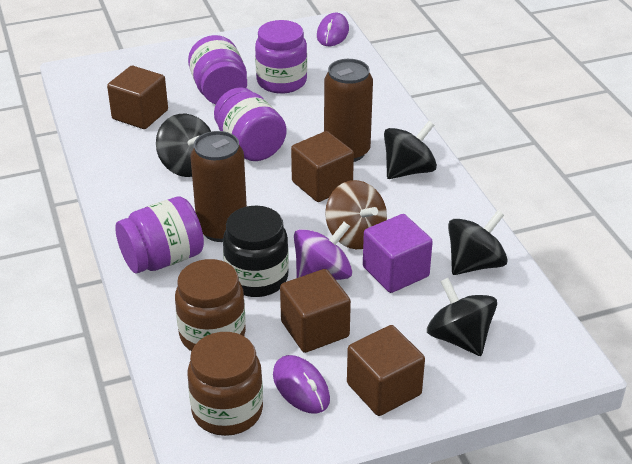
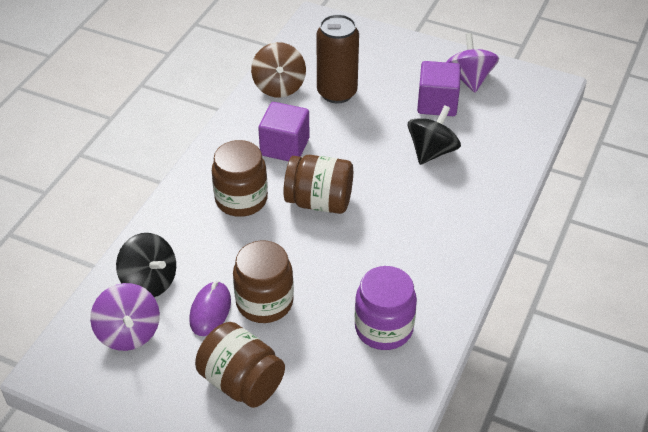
black jar: [223,206,289,297] = 1 -> none = 0
black spinning top: [156,114,211,177] [384,121,437,179] [427,278,497,356] [448,210,508,275] = 4 -> [116,233,176,297] [408,105,461,165] = 2
brown can: [190,131,247,242] [324,59,373,162] = 2 -> [316,14,359,104] = 1
brown cube: [107,66,168,129] [280,269,351,353] [291,131,354,202] [347,325,425,416] = 4 -> none = 0
brown jar: [175,259,246,351] [188,332,263,436] = 2 -> [195,322,285,408] [212,140,268,217] [233,240,294,323] [283,155,353,214] = 4
purple cube: [363,214,433,293] = 1 -> [258,102,310,161] [417,61,461,116] = 2
purple jar: [115,196,204,273] [188,35,247,104] [214,87,287,161] [255,20,307,94] = 4 -> [355,266,417,350] = 1
purple mouse: [273,355,330,414] [317,13,349,46] = 2 -> [189,281,231,336] = 1
purple spinning top: [294,222,353,280] = 1 -> [90,283,160,351] [446,33,499,93] = 2

